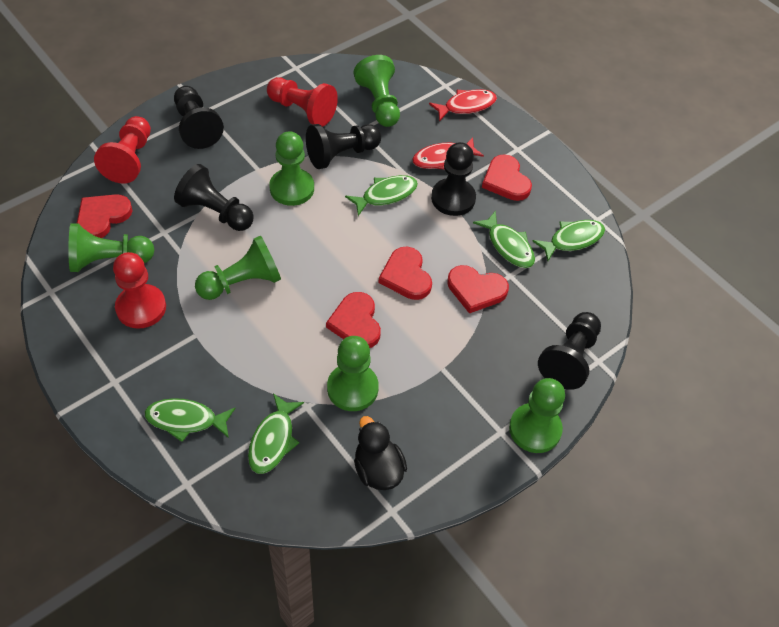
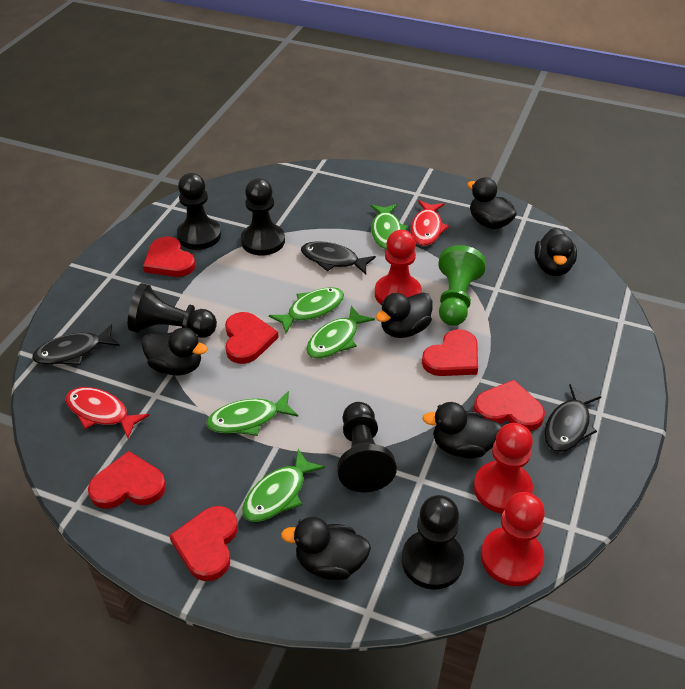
black duck: [354,416,407,490] = 1 -> [142,328,208,375] [281,517,371,580] [376,292,433,338] [422,402,501,459] [467,177,517,229] [535,228,577,276] = 6
black fish: none = 0 -> [32,324,120,365] [301,241,376,275] [544,384,601,452] = 3
green pawn: [68,223,154,272] [195,236,281,300] [269,131,314,206] [327,336,379,411] [353,55,400,127] [509,378,565,453] = 6 -> [438,245,486,326] = 1
red heart: [76,194,133,238] [326,292,381,348] [378,247,432,300] [447,265,509,313] [482,154,532,201] = 5 -> [88,451,166,509] [143,236,195,277] [169,506,238,581] [225,312,279,364] [422,329,478,376] [474,380,545,431] = 6

